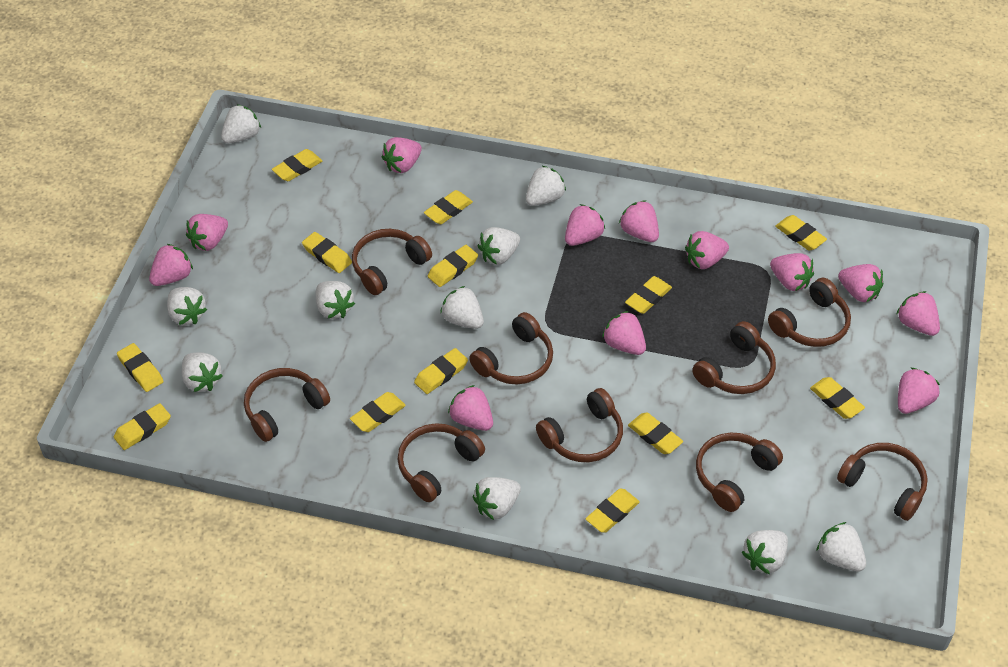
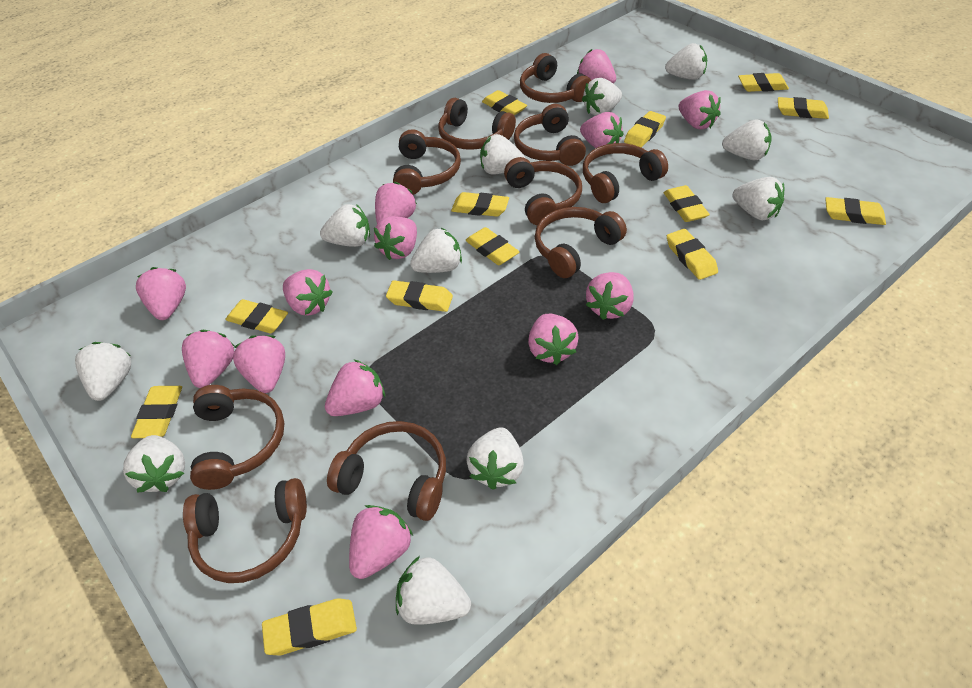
brown headphones: [244,368,330,442] [352,229,432,295] [397,423,485,502] [469,312,553,385] [536,388,623,462] [692,321,776,394] [696,433,783,512] [768,278,851,347] [837,443,928,521] = 9 -> [183,478,307,583] [190,385,284,490] [327,421,446,521] [393,129,461,195] [438,98,516,150] [504,157,582,225] [514,104,586,166] [520,53,591,103] [535,207,627,278] [583,143,668,203] = 10
pink strawberry: [149,244,193,286] [186,214,228,251] [382,137,422,173] [448,385,493,431] [565,204,605,246] [602,311,646,355] [619,200,659,242] [685,231,729,269] [770,253,814,291] [838,264,883,302] [896,291,940,336] [898,368,940,414] = 12 -> [136,267,186,320] [182,330,235,388] [233,335,285,393] [283,269,333,316] [325,359,385,416] [349,505,413,579] [374,216,417,260] [375,182,417,224] [528,314,579,365] [577,49,616,84] [580,112,624,148] [586,272,634,320] [679,90,721,130] = 13
white strawberry: [167,287,207,325] [181,352,223,392] [221,104,261,143] [315,281,355,319] [440,286,484,329] [473,477,521,520] [478,227,520,265] [526,166,566,206] [742,530,788,574] [817,522,866,571] = 10 -> [75,342,131,401] [123,435,185,493] [320,204,370,247] [396,556,471,625] [410,228,462,273] [466,427,524,490] [480,134,525,175] [582,78,622,116] [665,43,707,80] [722,119,772,160] [732,177,784,220] = 11

